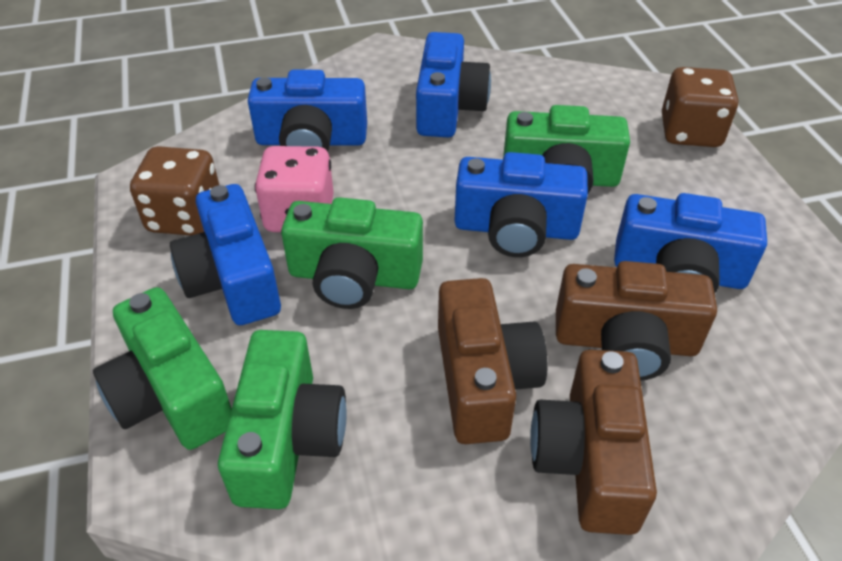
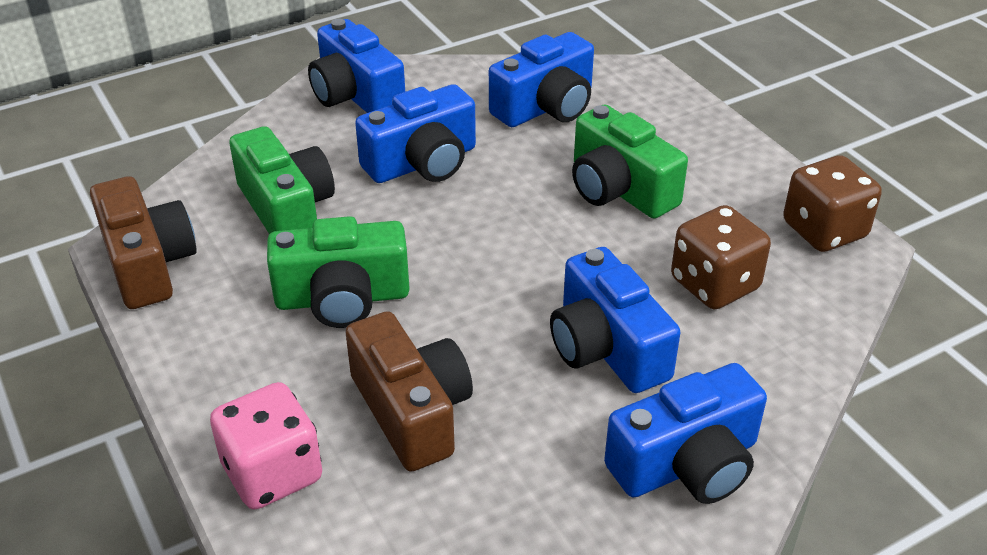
brown camera: [438,278,548,444] [530,350,657,535] [556,261,717,381] = 3 -> [90,176,197,309] [345,311,473,471] = 2
green camera: [93,287,232,450] [218,330,347,509] [281,197,423,309] [503,105,630,193] = 4 -> [229,126,335,234] [267,216,410,328] [572,104,688,219] = 3

